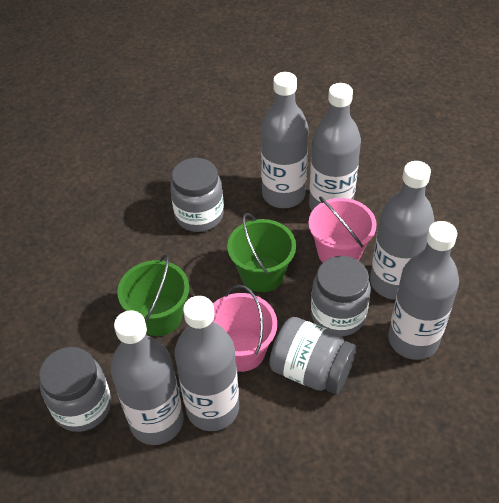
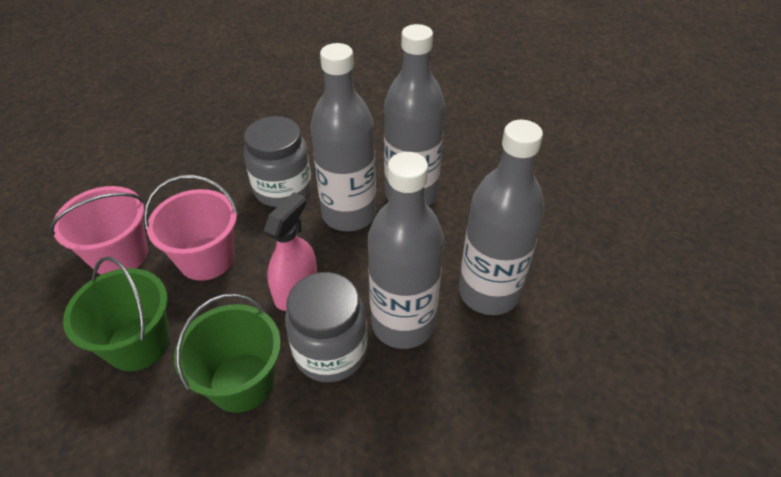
grey bottle: [111,310,184,445] [174,296,239,431] [261,72,308,208] [309,83,361,211] [370,161,434,300] [388,221,459,360] = 6 -> [310,43,376,231] [368,152,444,349] [384,24,445,206] [459,120,545,315] = 4
grey jar: [39,347,111,432] [170,158,224,232] [269,317,357,394] [311,256,371,336] = 4 -> [244,116,312,207] [285,272,368,382] = 2
pink spray bottle: none = 0 -> [264,192,317,311] = 1

